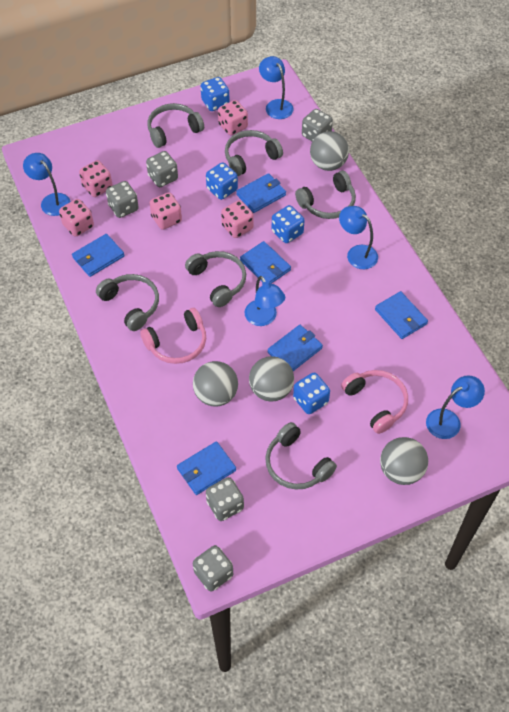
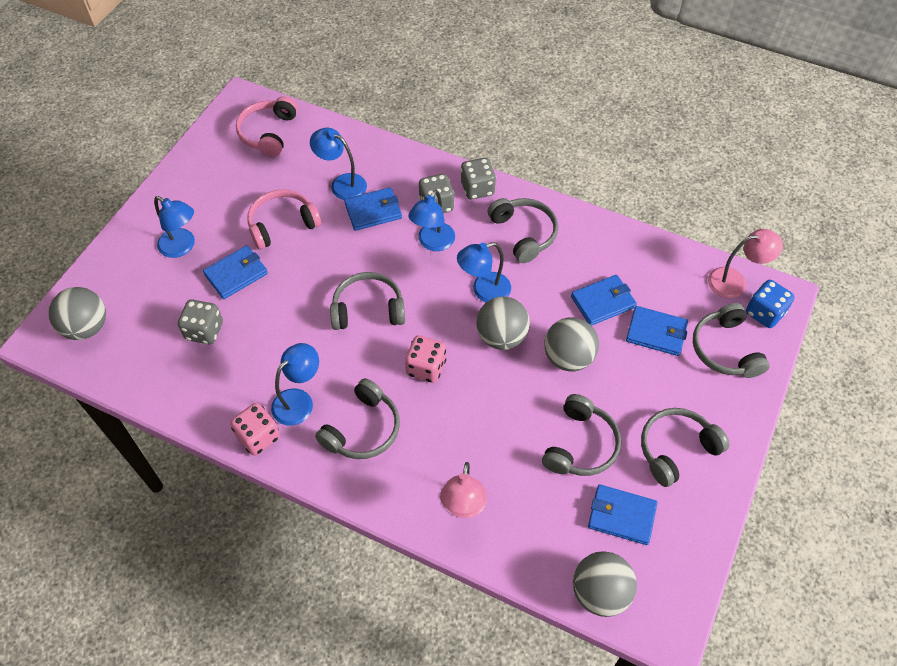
blue dice: [201,77,230,111] [206,163,238,200] [272,205,305,243] [293,373,330,414] = 4 -> [746,280,795,328] = 1
blue wallet: [72,234,125,277] [177,441,236,495] [236,173,286,213] [240,241,291,284] [268,325,323,371] [375,291,428,339] = 6 -> [203,245,268,299] [344,187,402,231] [571,275,637,326] [588,484,657,545] [626,306,688,356] = 5
grey dice: [106,181,139,218] [146,151,178,187] [193,545,233,592] [206,477,244,521] [302,109,333,142] = 5 -> [178,299,223,344] [419,174,454,213] [461,158,496,199] = 3
pink dice: [59,199,94,237] [79,160,113,197] [150,192,182,230] [218,100,248,135] [221,200,254,238] = 5 -> [230,403,280,456] [405,335,446,383] = 2
pink lamp: none = 0 -> [440,462,487,518] [708,229,783,298] = 2

